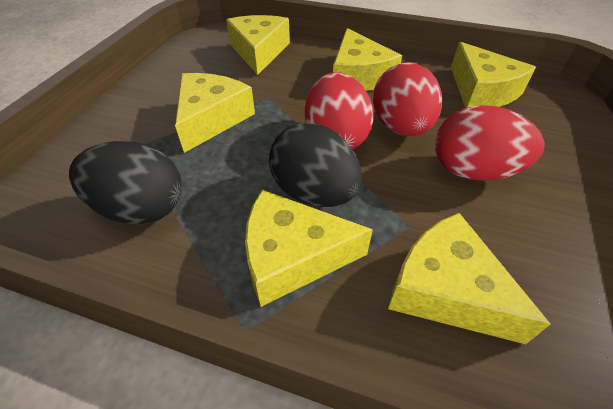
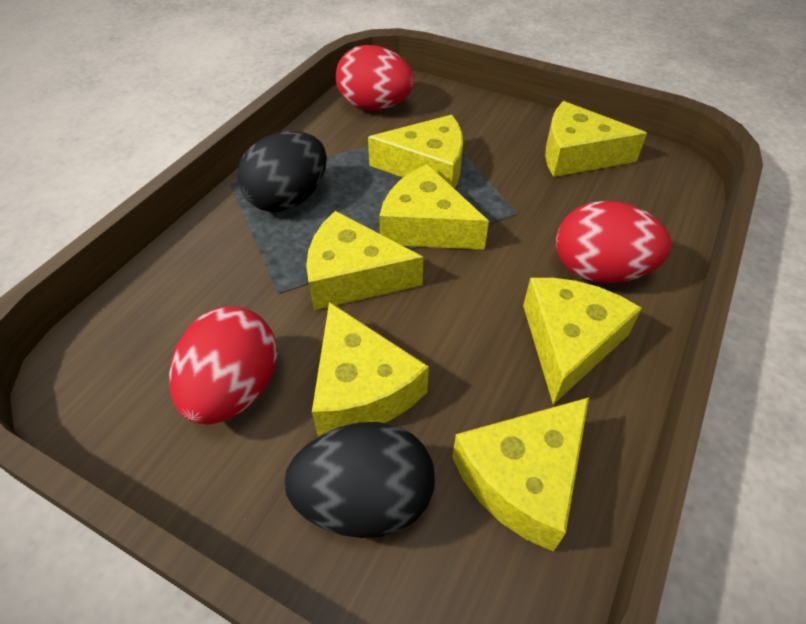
yellow cheese: [175,73,255,153] [226,15,290,75] [245,190,373,307] [333,28,402,91] [388,213,551,344] [451,42,536,108] = 6 -> [306,211,423,310] [312,302,429,436] [368,115,463,189] [379,164,489,250] [452,397,589,552] [523,278,642,405] [545,101,647,177] = 7

